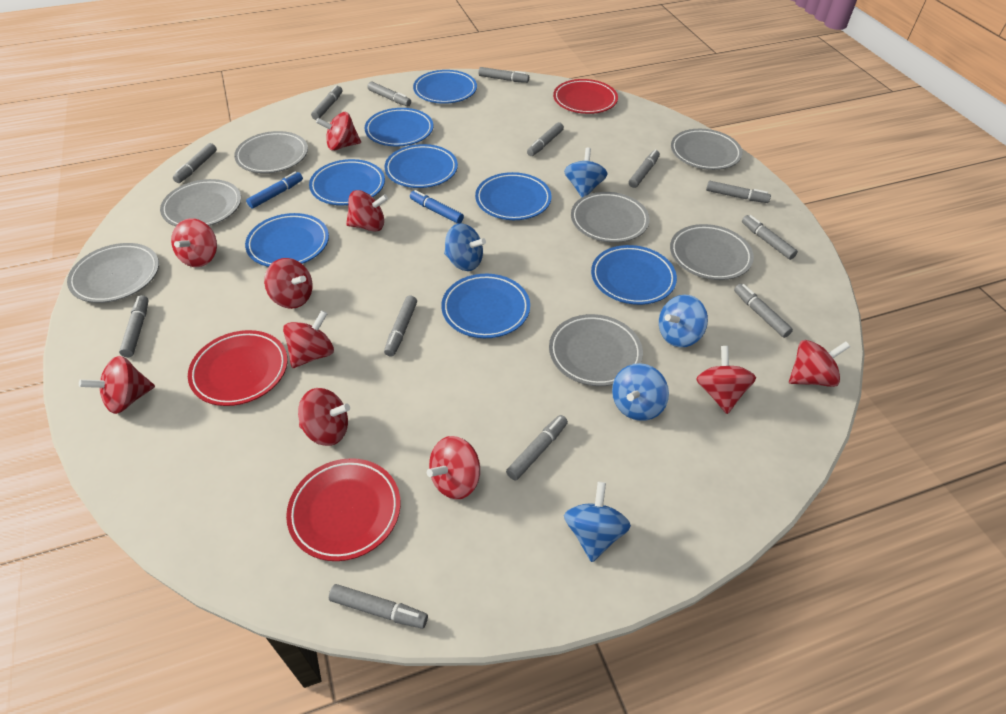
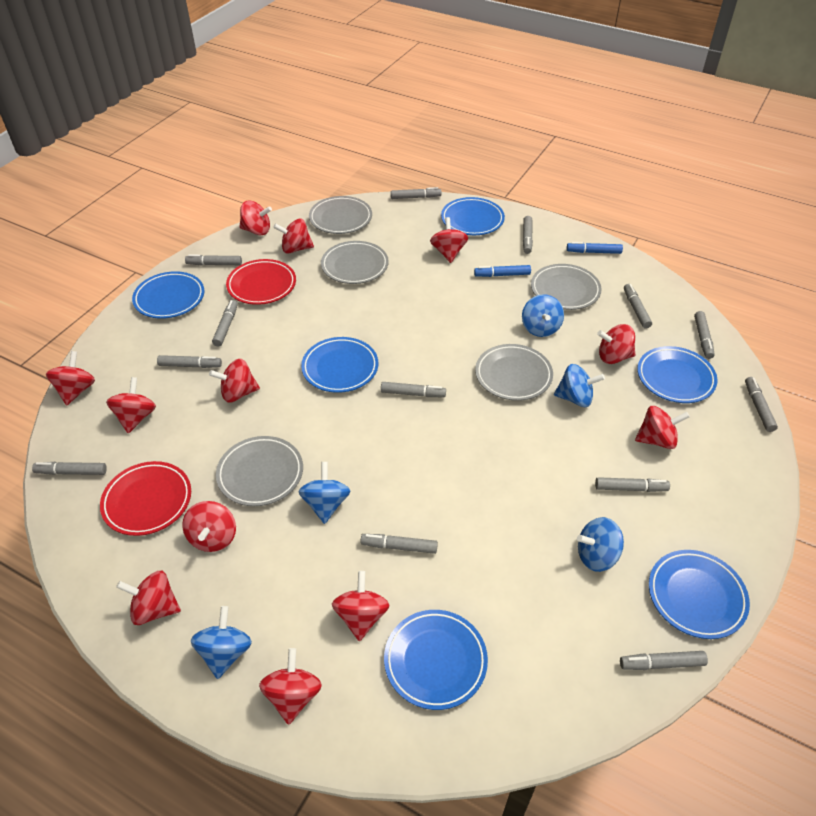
blue plate: [245,213,329,267] [309,159,385,206] [365,108,433,147] [384,144,458,188] [413,70,477,104] [441,274,530,338] [475,172,552,220] [591,245,677,305] = 8 -> [132,271,204,319] [301,337,378,393] [384,610,488,710] [441,197,505,235] [637,346,718,403] [649,550,750,639] = 6
grey plate: [67,243,159,303] [160,179,241,226] [234,131,308,173] [549,314,643,386] [571,192,650,243] [670,224,754,280] [671,129,742,170] = 7 -> [216,436,303,506] [309,196,372,234] [321,241,389,284] [475,344,553,401] [531,264,602,310] = 5
red plate: [188,330,288,406] [286,458,401,561] [553,79,618,114] = 3 -> [100,461,191,536] [226,259,296,305] = 2
red spinning top: [79,356,155,414] [171,218,217,267] [264,258,313,309] [283,310,334,368] [298,388,350,446] [316,112,361,151] [346,190,388,232] [427,436,480,499] [696,346,756,414] [789,340,850,387] = 10 -> [46,351,95,405] [106,377,156,433] [116,571,181,625] [182,501,236,552] [209,359,260,403] [239,201,272,236] [259,648,322,725] [273,218,314,254] [332,571,390,641] [430,217,468,263] [597,324,635,364] [635,406,690,449] = 12

